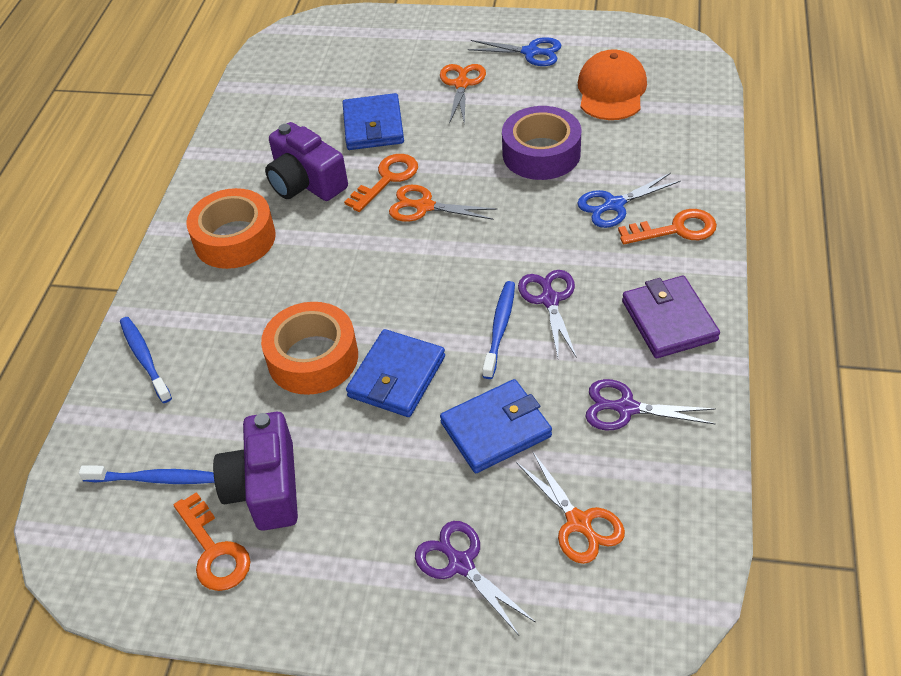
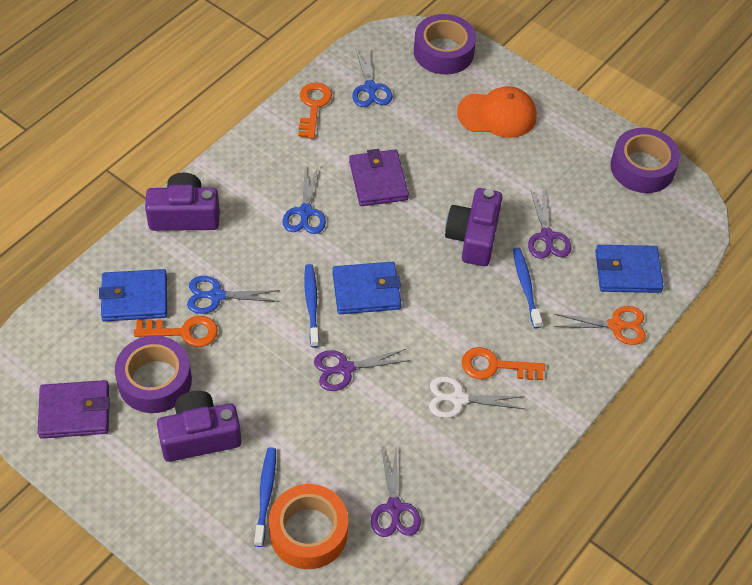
blue scissors: [468,37,562,66] [577,173,681,228] = 2 -> [187,276,280,314] [283,166,326,234] [352,49,393,107] = 3
orange scissors: [389,185,497,222] [440,64,486,125] [516,452,625,564] = 3 -> [554,306,646,345] = 1
orange tape: [186,188,276,269] [261,302,358,395] = 2 -> [269,484,348,569] = 1
purple camera: [213,412,298,531] [265,122,348,201] = 2 -> [145,173,220,231] [157,391,241,462] [445,188,503,266] = 3
purple tape: [502,106,581,180] = 1 -> [115,336,192,413] [414,14,476,75] [610,128,680,193] = 3
purple wallet: [622,276,720,358] = 1 -> [38,380,110,439] [349,149,409,206] = 2
white scissors: none = 0 -> [429,376,524,418] = 1

